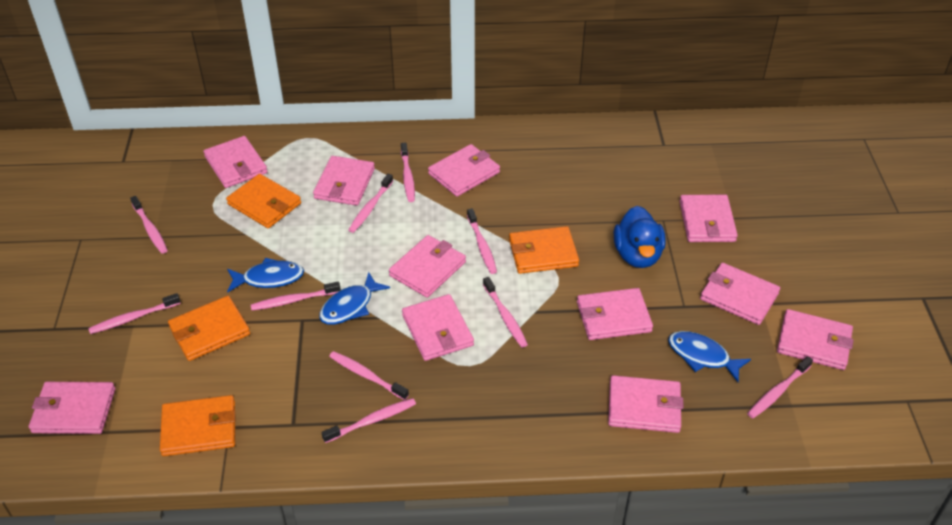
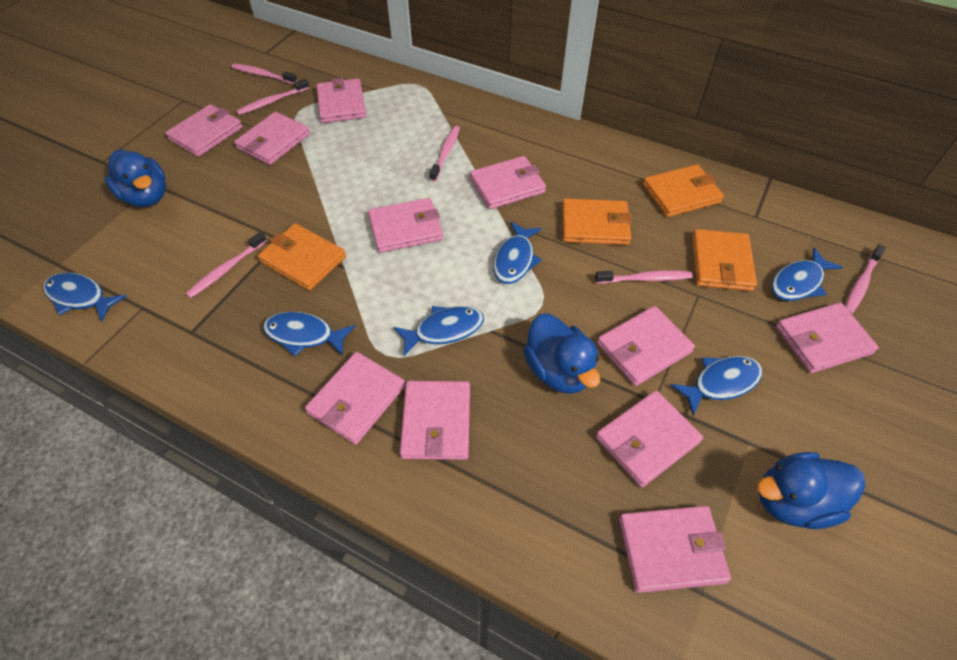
blue duck: [614,206,666,268] = 1 -> [104,150,166,207] [523,314,600,394] [757,452,865,529] = 3
blue fish: [227,258,304,292] [319,272,390,325] [668,331,751,382] = 3 -> [43,272,127,322] [263,312,355,356] [393,306,484,356] [493,222,542,284] [670,356,762,416] [771,247,842,301] = 6
pink toothbrush: [88,293,181,334] [130,196,168,254] [251,282,341,311] [321,398,416,443] [329,351,409,400] [349,174,393,233] [401,143,415,202] [467,208,497,274] [483,277,528,347] [747,356,813,418] = 10 -> [186,232,267,298] [231,64,297,84] [237,79,309,115] [429,126,460,182] [595,270,693,284] [845,244,886,314] = 6

